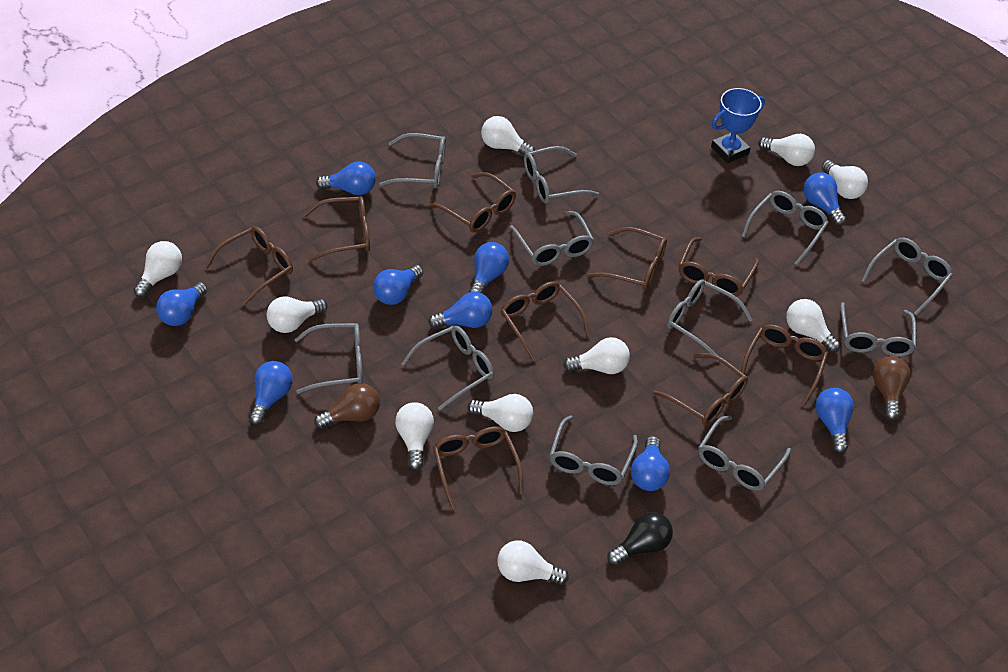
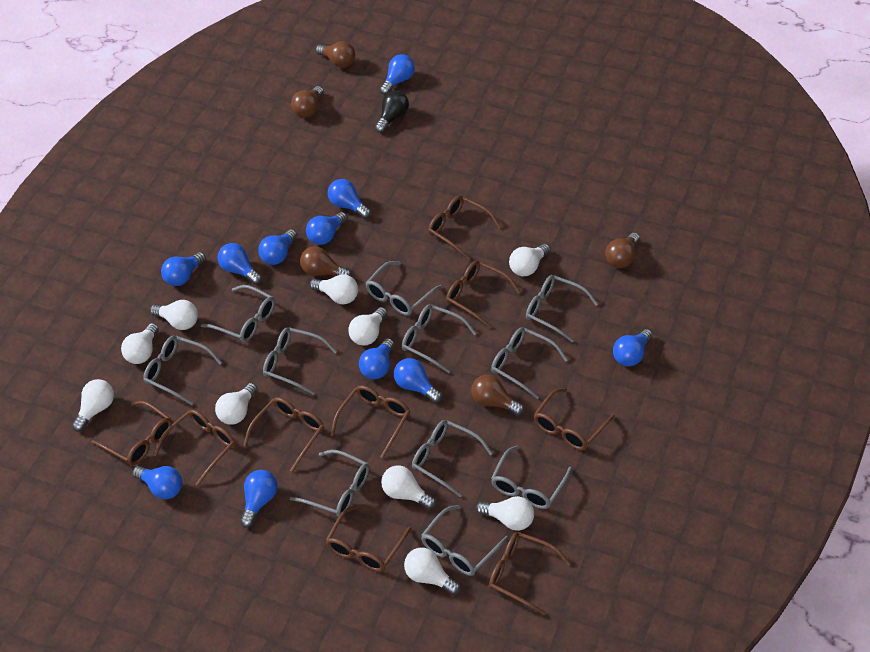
blue light bulb: [156,282,207,326] [249,361,293,425] [316,161,376,195] [373,265,423,305] [428,292,493,328] [469,242,509,294] [631,436,670,491] [803,172,846,226] [815,388,854,453] = 9 -> [133,466,182,499] [161,252,206,286] [218,243,262,285] [240,470,277,528] [258,229,297,265] [306,212,347,245] [328,179,371,219] [359,338,394,379] [380,54,415,95] [394,358,442,403] [613,329,653,366] = 11
blue trophy: [711,88,765,163] = 1 -> none = 0
brown light bulb: [314,383,380,429] [873,356,911,420] = 2 -> [291,86,324,118] [300,246,351,276] [316,41,355,68] [471,374,524,416] [605,233,640,268] = 5

